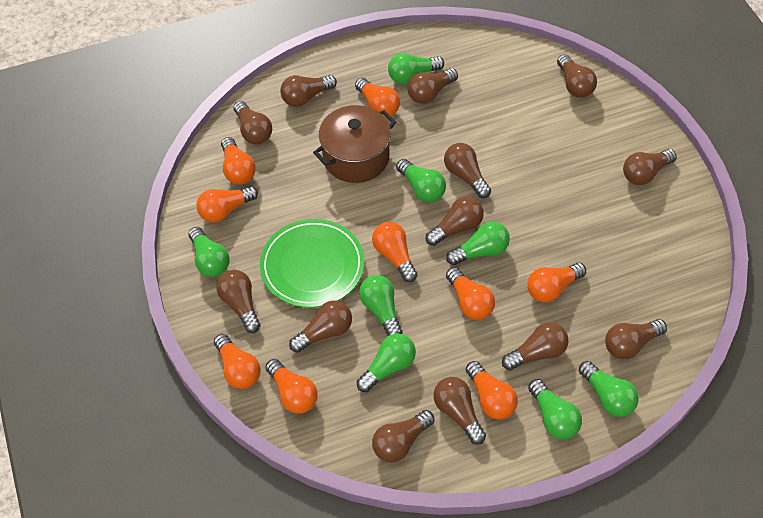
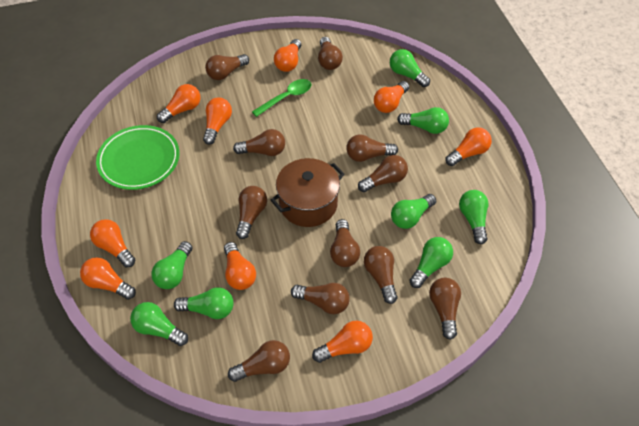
brown light bulb: [216,270,261,333] [234,101,272,144] [280,75,337,107] [289,301,352,353] [372,410,435,462] [407,68,458,104] [426,197,484,246] [433,377,486,444] [444,143,491,198] [502,322,569,370] [557,54,597,98] [605,319,667,359] [623,149,677,185] = 13 -> [205,54,249,80] [228,340,290,382] [233,129,285,156] [236,186,267,239] [291,283,350,314] [318,37,343,70] [330,219,360,267] [346,135,398,162] [358,155,408,192] [364,246,398,304] [429,278,461,340] = 11
green spoon: none = 0 -> [252,79,311,117] = 1

